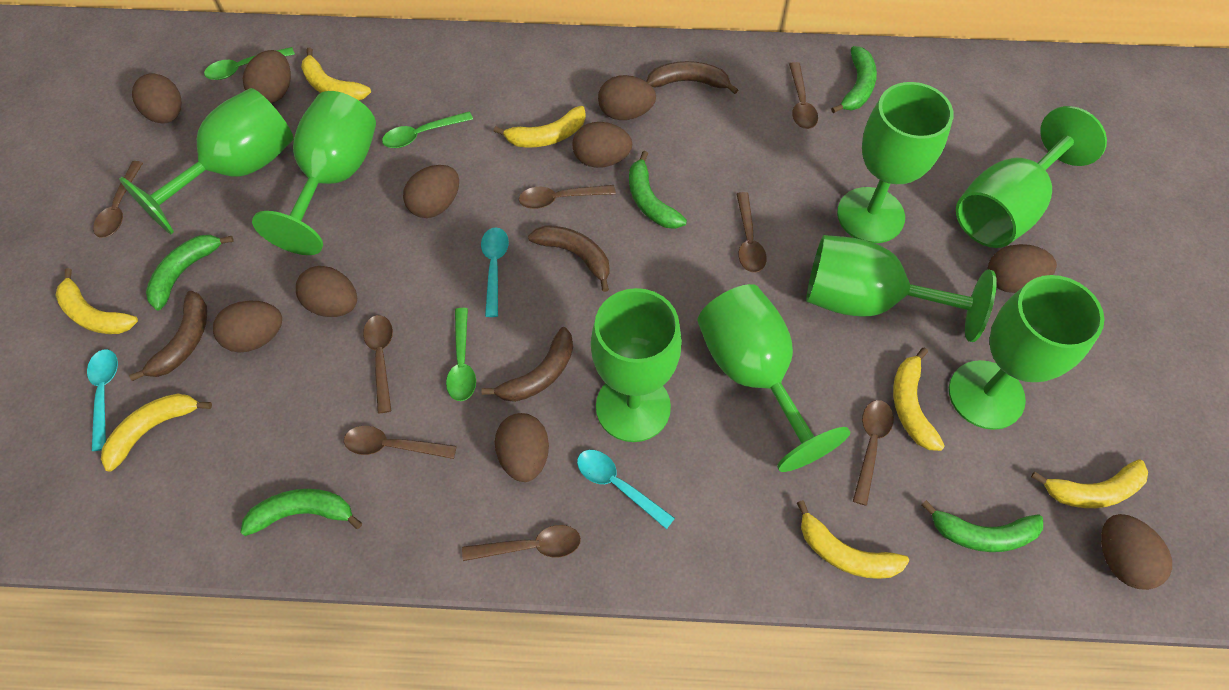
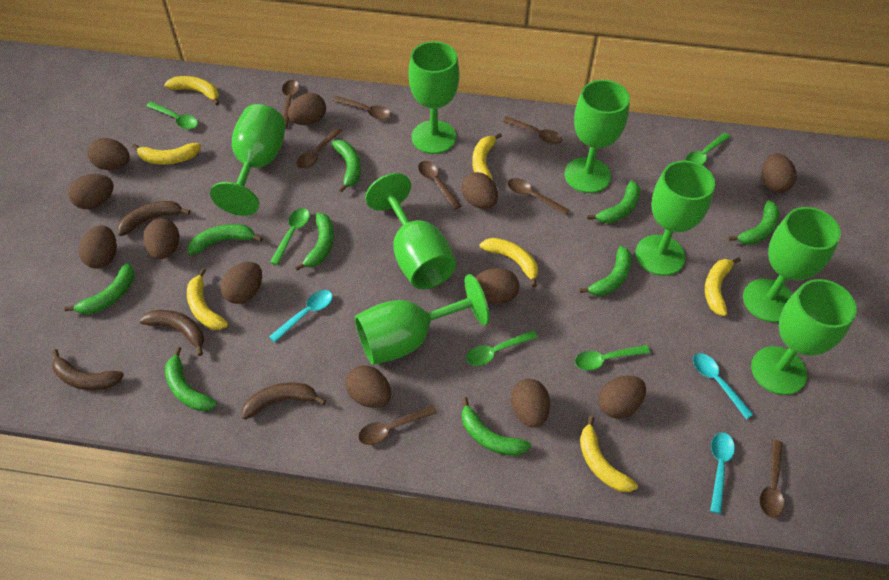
brown egg: [132,74,182,124] [213,301,282,353] [243,50,291,103] [296,266,357,317] [403,165,459,218] [495,413,549,482] [573,122,632,168] [598,75,656,120] [987,244,1057,293] [1101,514,1172,590] = 10 -> [68,174,114,209] [79,225,117,269] [87,138,130,170] [143,219,180,259] [220,262,262,304] [288,93,326,125] [346,365,391,408] [461,172,498,209] [475,268,519,304] [511,379,550,428] [599,376,646,419] [762,153,797,193] = 12
green banana: [146,235,234,310] [240,489,362,536] [629,151,687,229] [831,46,877,113] [922,500,1043,552] = 5 -> [64,263,135,314] [165,347,217,411] [188,224,263,255] [295,213,334,271] [332,140,361,193] [462,397,531,456] [579,246,632,296] [587,181,640,223] [728,200,780,245] = 9
green spoon: [204,47,295,80] [382,112,473,148] [446,308,476,401] = 3 -> [146,102,198,129] [270,208,310,265] [466,330,538,366] [575,345,650,370] [685,133,730,165] = 5

